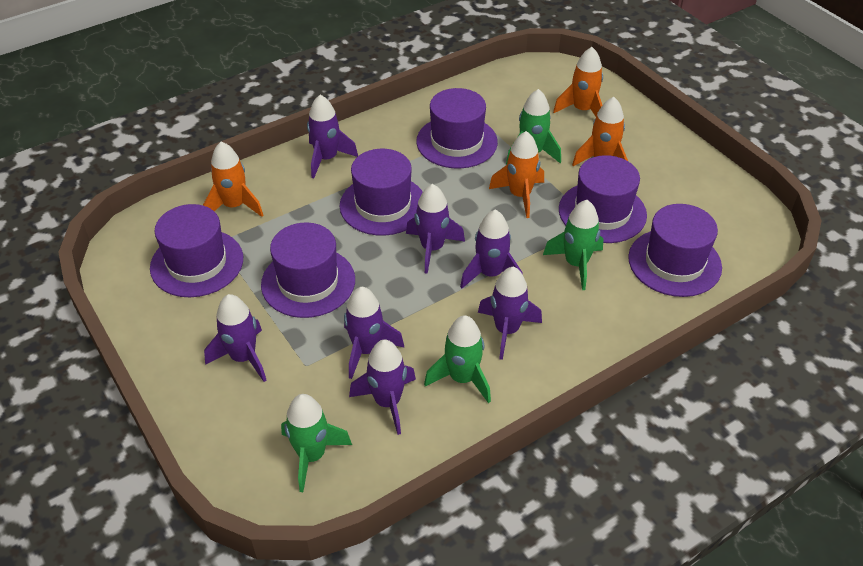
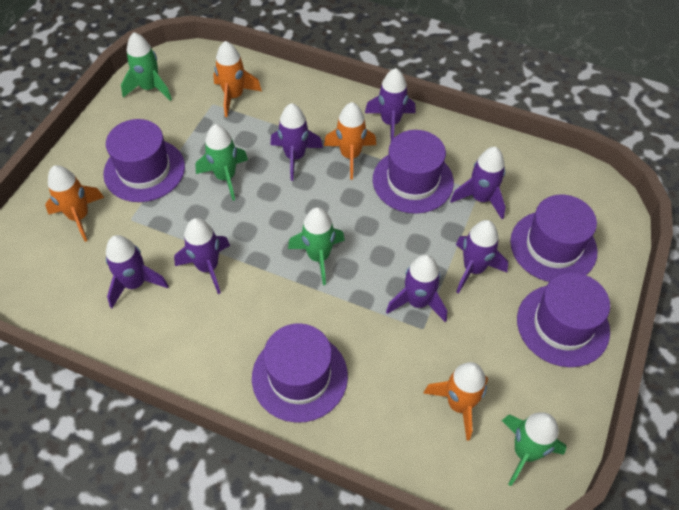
purple hat: [150,204,243,297] [261,222,355,318] [340,149,423,236] [416,88,498,168] [559,155,647,243] [628,204,722,297] = 6 -> [103,119,185,202] [252,323,348,423] [373,130,454,214] [510,194,598,282] [517,272,610,367] = 5

